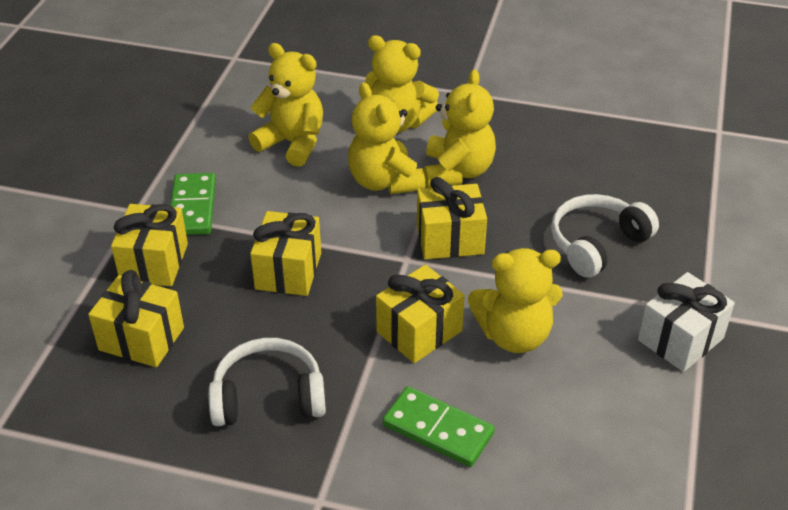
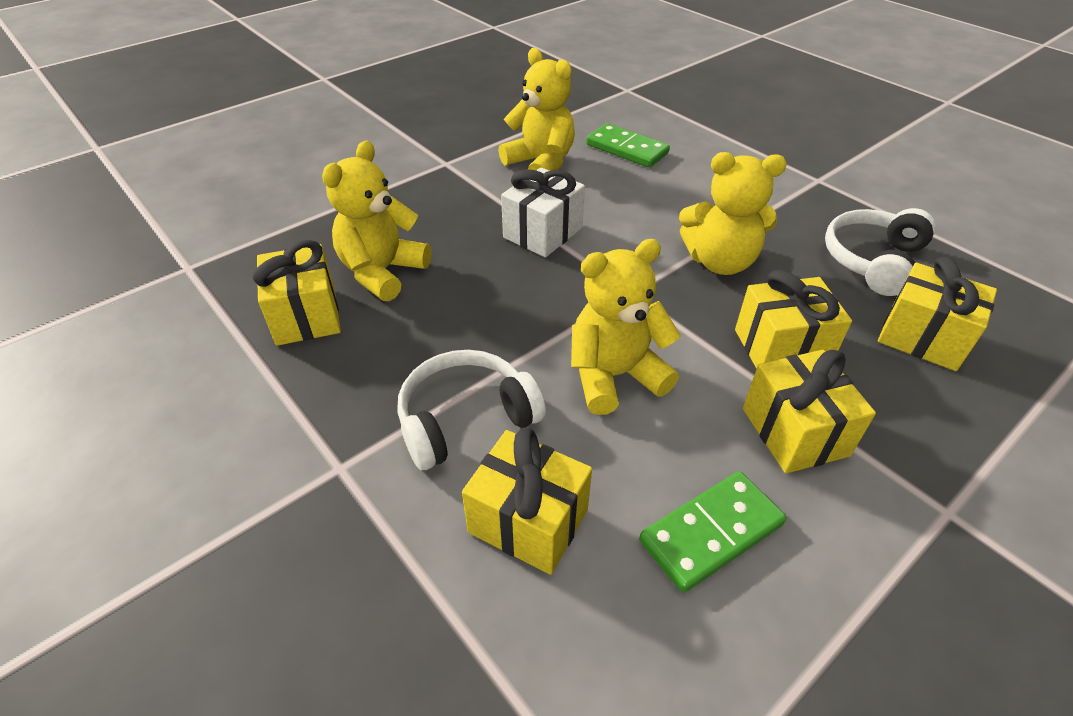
yellow teddy bear: [249,43,323,167] [348,82,425,194] [365,35,439,132] [424,69,496,188] [468,248,563,353] = 5 -> [322,141,431,301] [498,48,575,171] [571,239,681,415] [679,152,787,275] = 4

